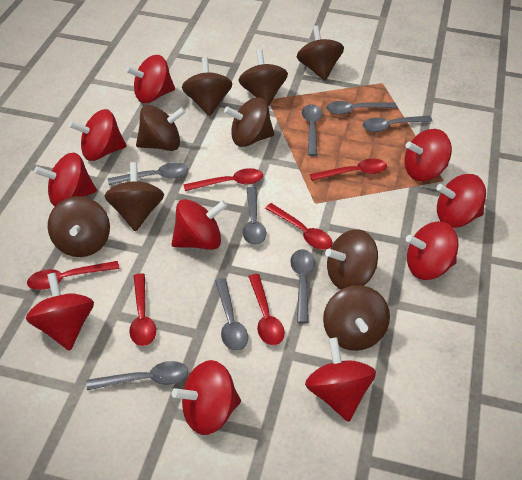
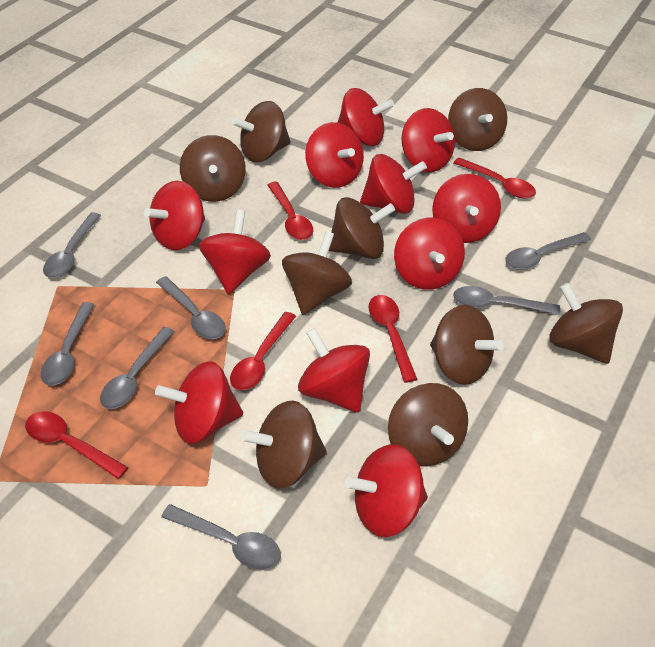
grey spoon: [86,361,188,390] [108,163,188,185] [215,278,248,351] [243,187,266,245] [290,249,315,324] [302,104,322,156] [326,101,397,115] [363,116,433,132] = 8 -> [41,302,95,386] [43,212,101,278] [100,327,175,409] [156,276,225,339] [161,504,281,570] [453,286,560,315] [505,232,591,270] = 7
red spinning top: [26,273,94,351] [34,153,97,207] [69,109,126,161] [125,55,175,103] [171,199,227,250] [172,360,241,435] [305,337,376,422] [404,129,452,181] [406,221,459,280] [436,174,486,228] = 10 -> [144,181,205,250] [155,361,243,444] [199,210,271,294] [298,328,370,413] [305,122,364,188] [338,88,394,146] [345,444,428,537] [360,154,427,214] [394,218,465,290] [402,108,455,172] [432,174,501,243] = 11
red spoon: [27,261,120,290] [129,273,156,346] [183,168,263,191] [248,274,285,345] [265,203,333,250] [310,158,387,181] = 6 -> [25,411,128,479] [230,312,296,390] [267,182,313,240] [369,295,417,383] [454,157,536,199] = 5

